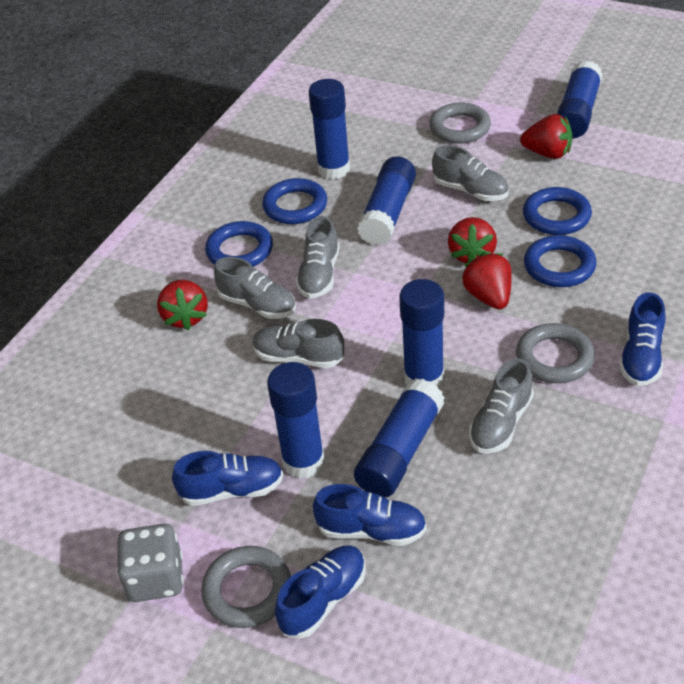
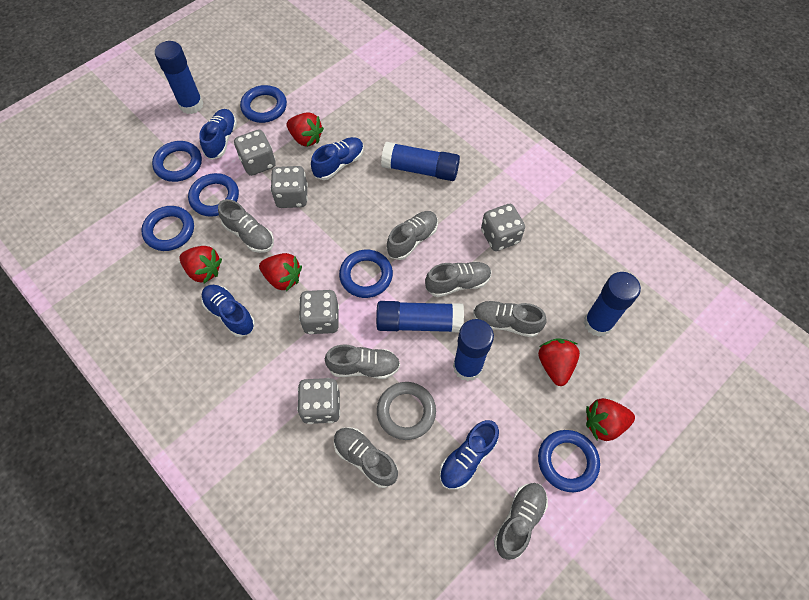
blue glue stick: [267,362,325,479] [309,79,350,180] [354,378,445,497] [357,156,416,246] [399,279,444,388] [557,60,603,138] = 6 -> [155,41,204,114] [376,301,464,332] [381,142,460,181] [453,319,494,381] [584,272,641,337] = 5
blue ring: [205,221,273,267] [262,178,327,224] [523,187,592,235] [524,235,596,287] = 4 -> [141,206,194,251] [152,141,202,182] [188,173,239,217] [240,85,287,123] [339,250,393,298] [538,430,600,492] = 6
grey dice: [116,524,184,602] = 1 -> [234,130,276,176] [270,166,308,208] [297,378,340,424] [299,290,339,334] [481,204,525,251] = 5
grey ring: [201,546,291,628] [429,103,491,144] [516,323,595,383] = 3 -> [377,382,436,440] = 1
grey shoe: [214,257,296,319] [252,319,344,368] [296,216,340,299] [432,145,509,201] [469,358,534,454] = 5 -> [218,199,274,253] [325,344,400,379] [334,427,398,488] [387,211,438,260] [425,262,491,297] [473,301,547,337] [494,483,548,560] = 7
red strawberry: [157,280,208,330] [448,217,497,263] [462,252,511,309] [520,114,572,159] = 4 -> [179,246,222,283] [259,253,302,291] [287,112,324,147] [538,338,580,386] [586,398,635,441] = 5

